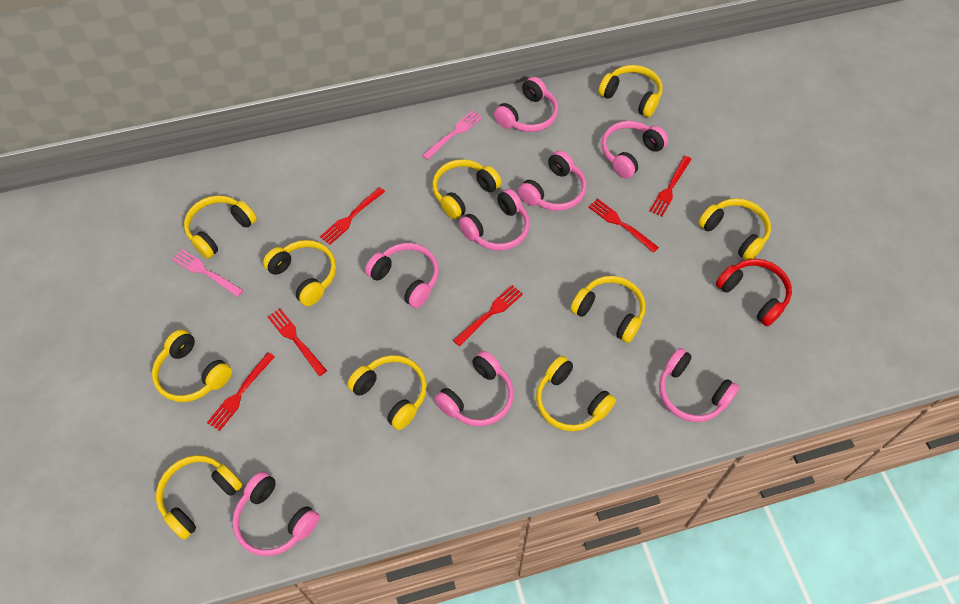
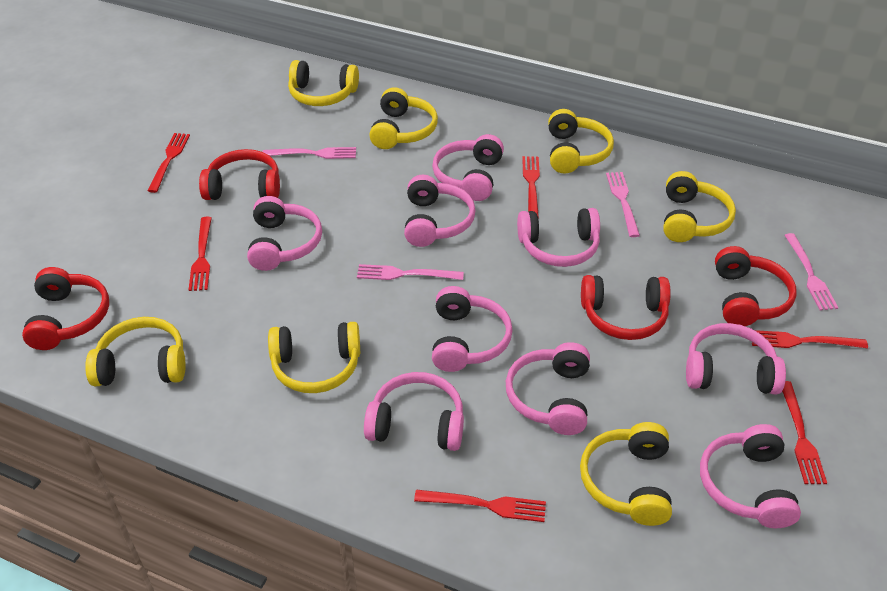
pink fork: [172,249,244,297] [422,111,482,160] = 2 -> [262,147,356,159] [357,264,464,280] [606,172,640,237] [784,233,838,310] = 4
pink headphones: [232,472,320,556] [365,243,439,308] [434,351,514,426] [459,189,530,250] [494,77,558,132] [518,150,586,211] [602,121,668,178] [659,348,739,422] = 8 -> [247,196,322,271] [364,372,464,451] [404,175,476,247] [432,134,504,201] [432,286,513,372] [506,342,590,435] [517,208,600,267] [686,323,786,394] [700,424,801,528] = 9
red headphones: [716,259,792,326] = 1 -> [22,267,109,350] [199,149,280,200] [581,275,671,340] [715,246,797,326] = 4
yellow headphones: [152,329,232,402] [156,455,243,540] [184,196,257,259] [263,240,336,306] [347,355,427,430] [432,159,501,219] [536,356,616,431] [570,276,646,343] [598,65,663,117] [698,198,771,260] = 10 -> [85,317,186,386] [268,322,360,393] [288,60,359,106] [369,87,438,149] [548,109,614,174] [580,422,672,526] [663,171,736,242] = 7

